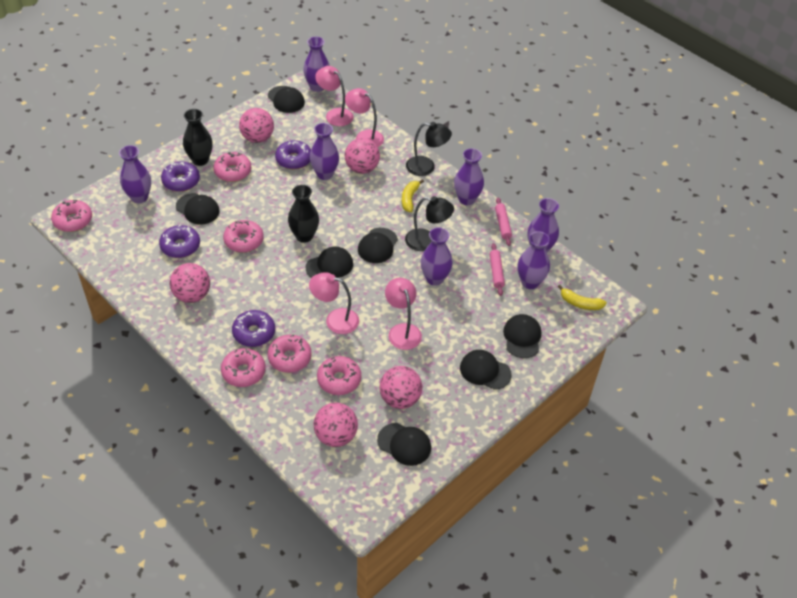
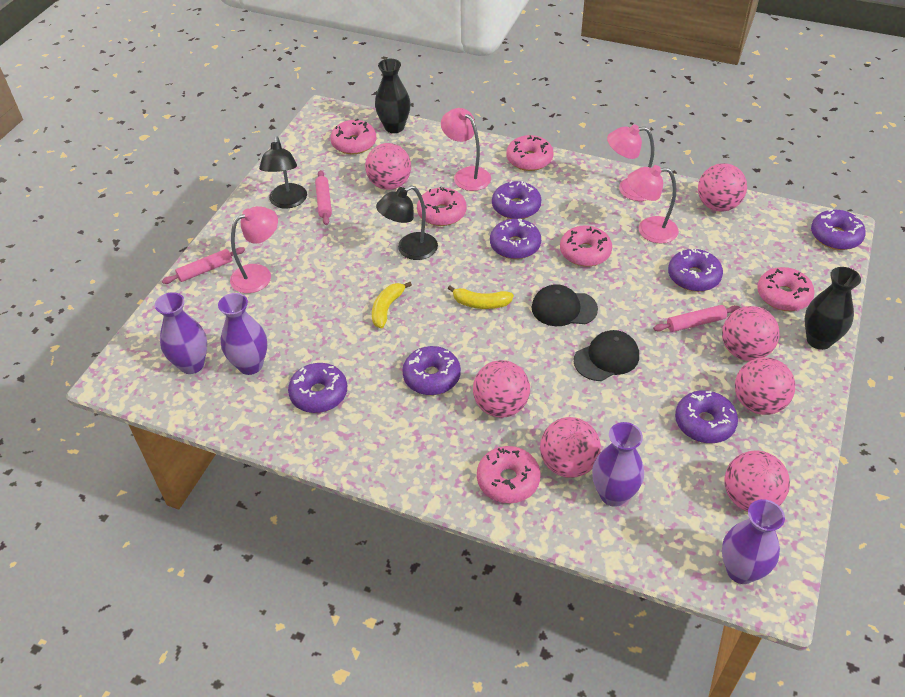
black cap: [176,193,220,224] [268,86,305,113] [306,246,353,278] [358,228,398,263] [377,423,431,466] [460,350,512,390] [503,314,541,358] = 7 -> [532,284,598,326] [574,330,639,381] = 2
pink ball: [170,263,210,303] [239,108,274,143] [313,402,358,447] [345,138,380,174] [379,366,422,409] = 5 -> [365,143,411,190] [473,360,530,418] [540,417,601,478] [698,163,747,211] [722,306,780,361] [724,450,790,512] [735,357,795,415] = 7
pink rolling pin: [490,243,505,296] [495,197,512,246] = 2 -> [162,247,245,284] [315,170,332,225] [653,305,740,332] = 3
purple donut: [159,224,200,258] [161,162,200,192] [232,310,275,347] [275,140,311,169] = 4 -> [288,363,347,413] [402,346,461,395] [490,219,541,259] [492,181,542,219] [668,248,723,292] [675,390,738,443] [811,209,866,250] = 7
purple vase: [119,145,151,203] [303,37,330,92] [310,123,339,180] [420,227,453,286] [454,148,484,205] [518,231,550,289] [528,198,559,253] = 7 -> [155,292,207,374] [218,293,267,375] [592,422,644,507] [722,499,785,584] = 4

